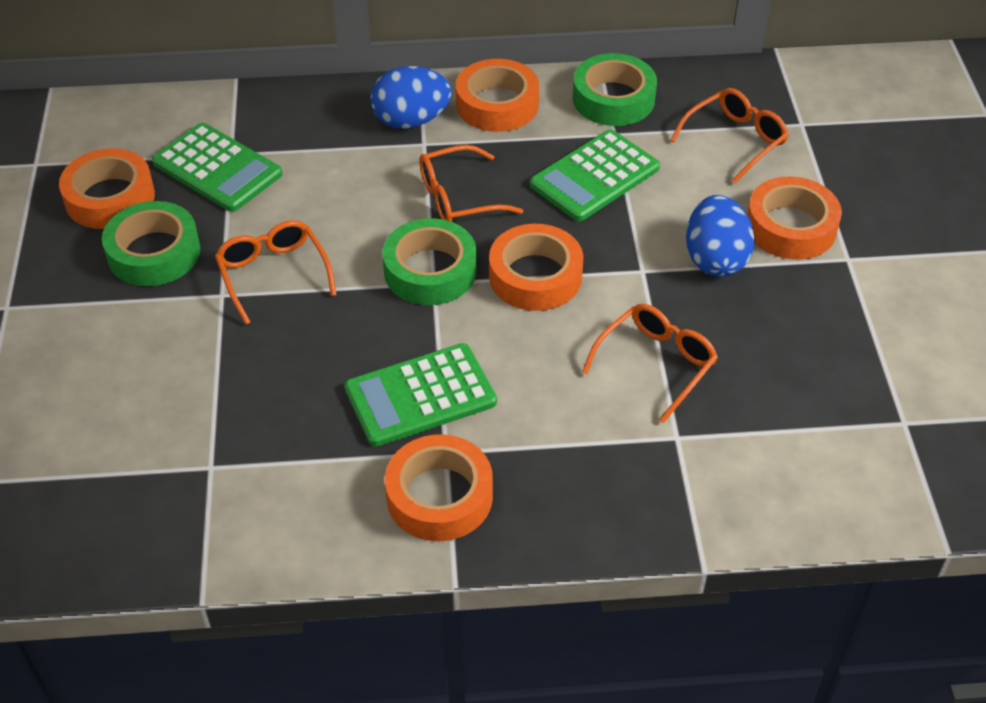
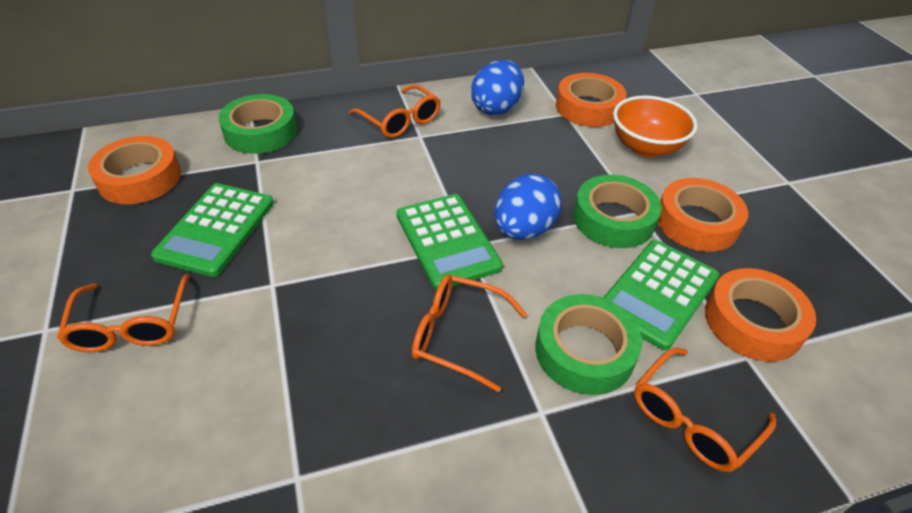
orange bowl: none = 0 -> [613,95,697,157] = 1
orange tape: [59,148,155,229] [385,434,493,541] [456,59,539,132] [489,224,583,311] [747,176,842,260] = 5 -> [88,136,181,204] [556,73,626,127] [657,178,748,252] [705,268,816,362] = 4

